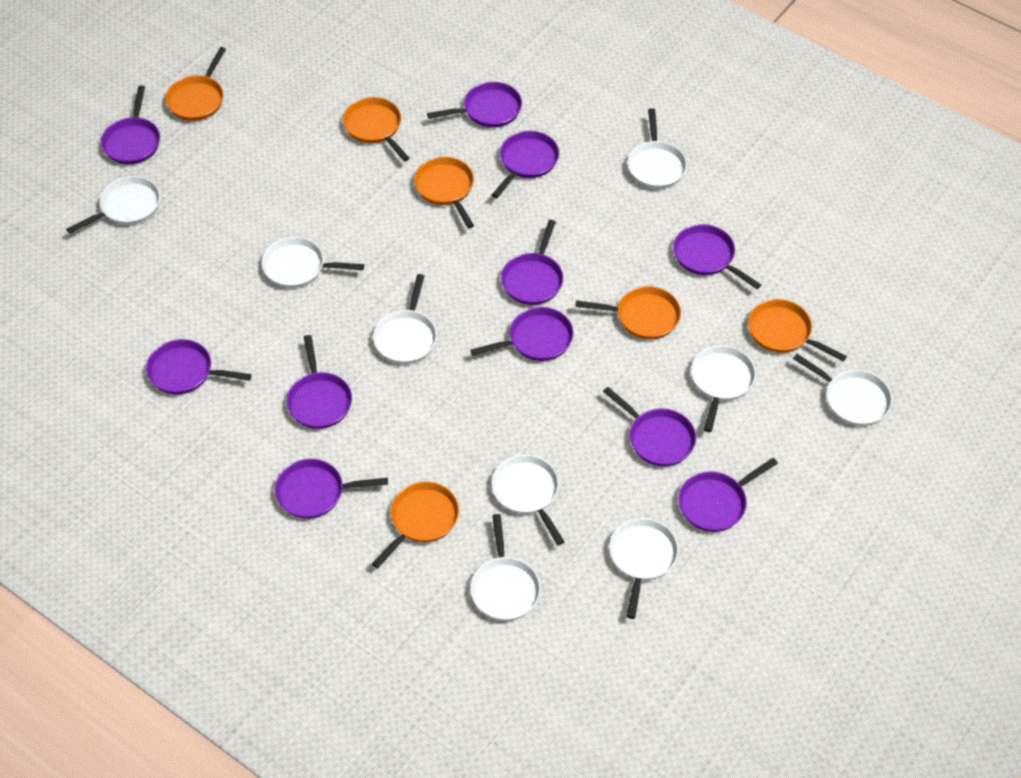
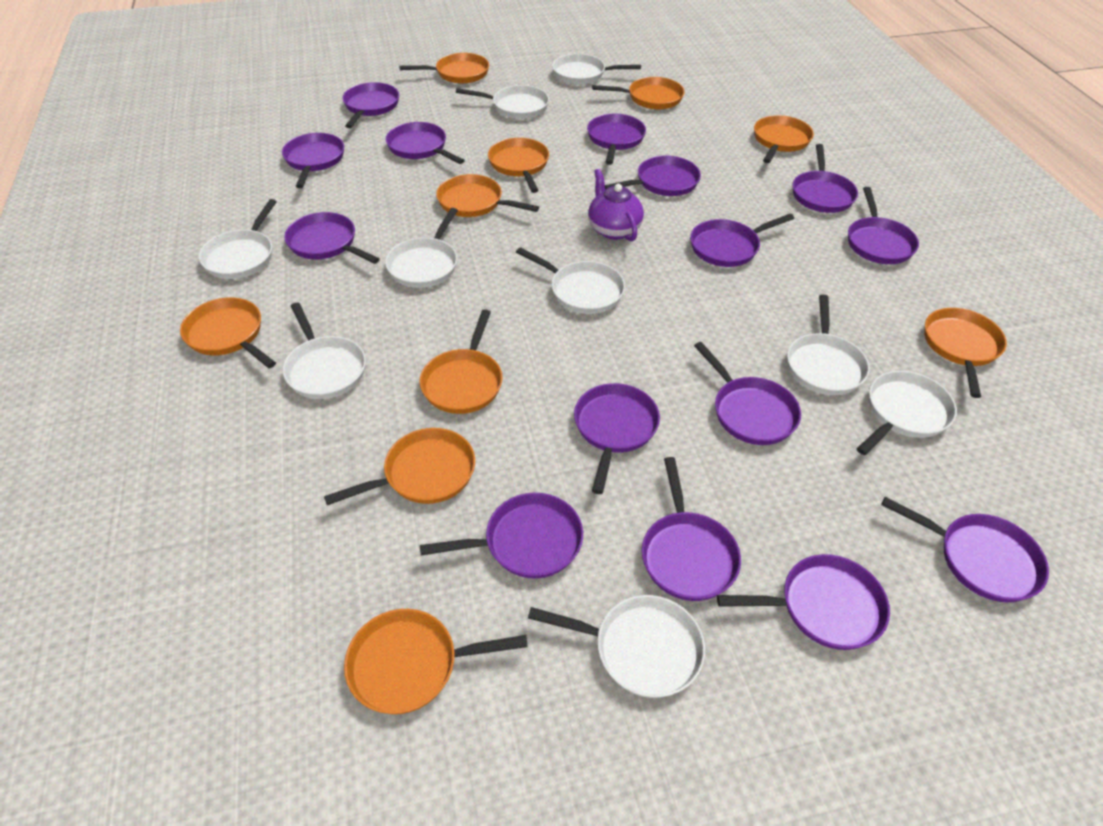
orange pan: [166,47,226,121] [343,97,410,161] [372,482,459,568] [414,157,474,228] [575,286,681,339] [748,299,847,361] = 6 -> [180,297,276,368] [324,428,475,505] [344,609,528,714] [399,53,489,84] [419,309,502,414] [436,174,539,217] [488,138,549,193] [592,77,685,110] [754,115,814,163] [924,308,1007,398] = 10
purple pan: [101,85,160,164] [146,339,252,395] [275,459,388,519] [287,335,352,429] [427,82,522,128] [471,307,573,361] [492,131,559,198] [501,220,563,305] [603,387,696,466] [673,224,761,289] [679,458,778,532] = 11 -> [282,133,344,188] [284,212,380,264] [342,82,399,128] [386,122,465,164] [420,493,583,579] [574,383,660,494] [587,113,646,165] [605,156,701,196] [642,457,741,601] [690,214,794,267] [694,342,801,445] [717,554,890,650] [793,144,858,213] [848,187,919,264] [881,497,1049,602] = 15
purple teapot: none = 0 -> [588,169,644,241] = 1

